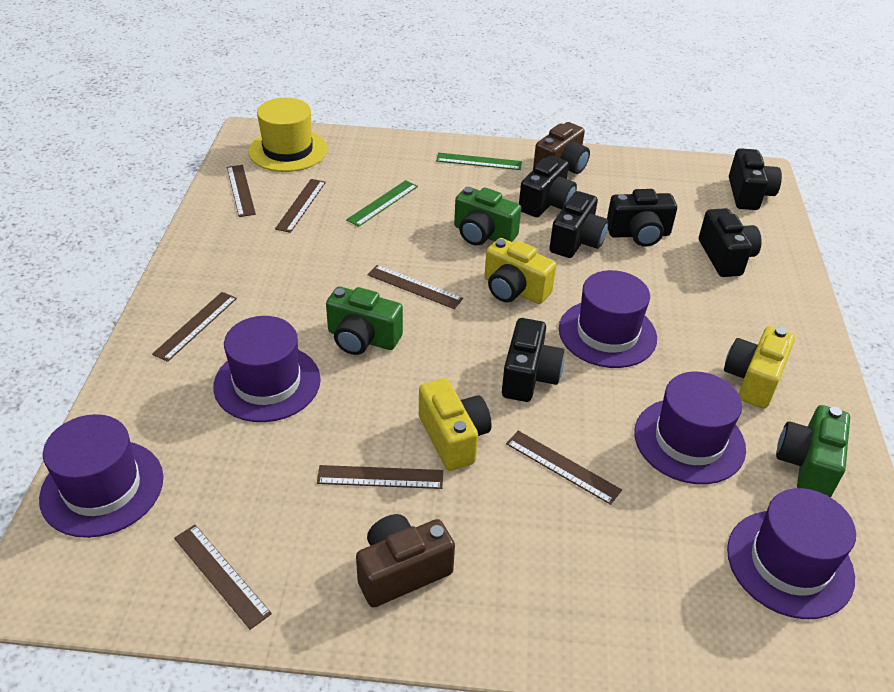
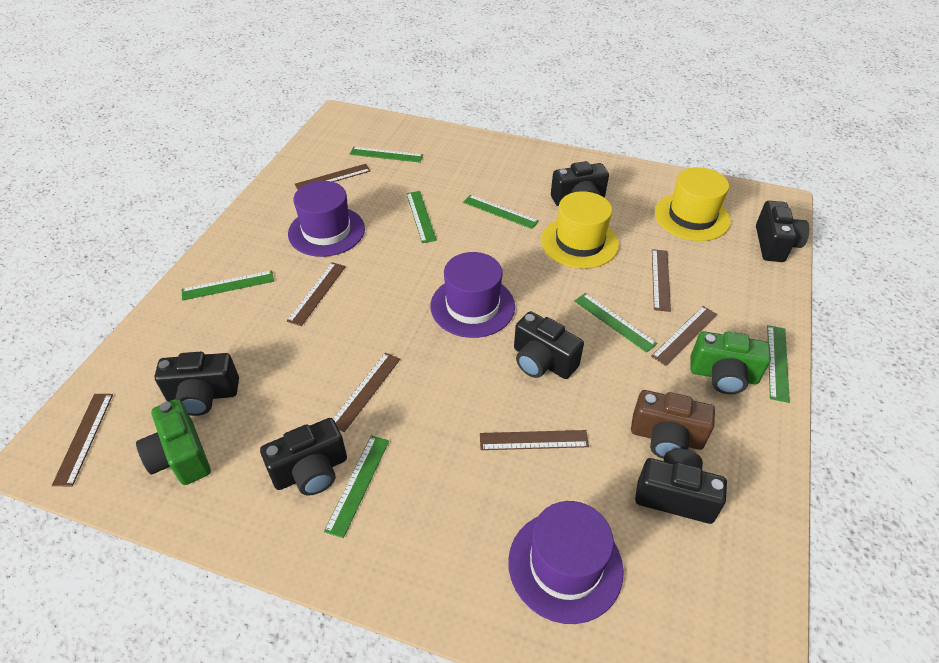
brown camera: [356,514,455,607] [533,122,590,174] = 2 -> [631,390,715,459] = 1
green camera: [326,287,403,355] [454,187,521,245] [776,405,850,498] = 3 -> [136,399,211,485] [690,331,771,394] = 2
green ruler: [346,180,418,227] [436,153,522,170] = 2 -> [182,270,274,300] [324,435,389,538] [350,147,423,163] [406,191,437,243] [463,195,539,229] [575,293,657,353] [767,325,790,403] = 7
purple hat: [39,414,163,538] [213,316,321,422] [559,270,657,368] [634,372,746,484] [727,488,856,619] = 5 -> [288,181,365,257] [430,252,515,338] [508,501,624,624] = 3
yellow camera: [419,378,491,471] [484,238,556,304] [724,326,795,409] = 3 -> none = 0
yellow hat: [248,98,328,172] = 1 -> [541,191,619,269] [655,167,731,241] = 2

